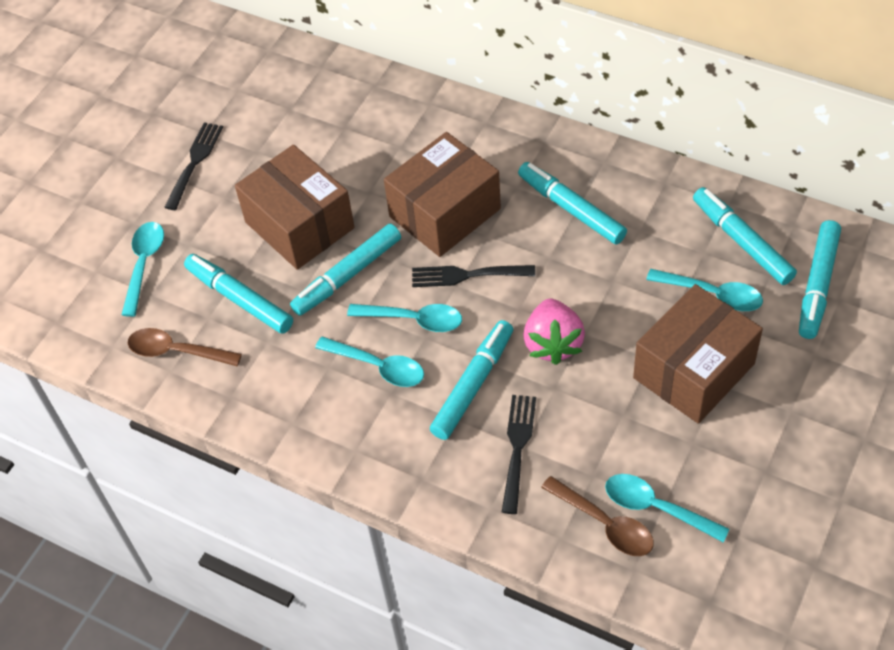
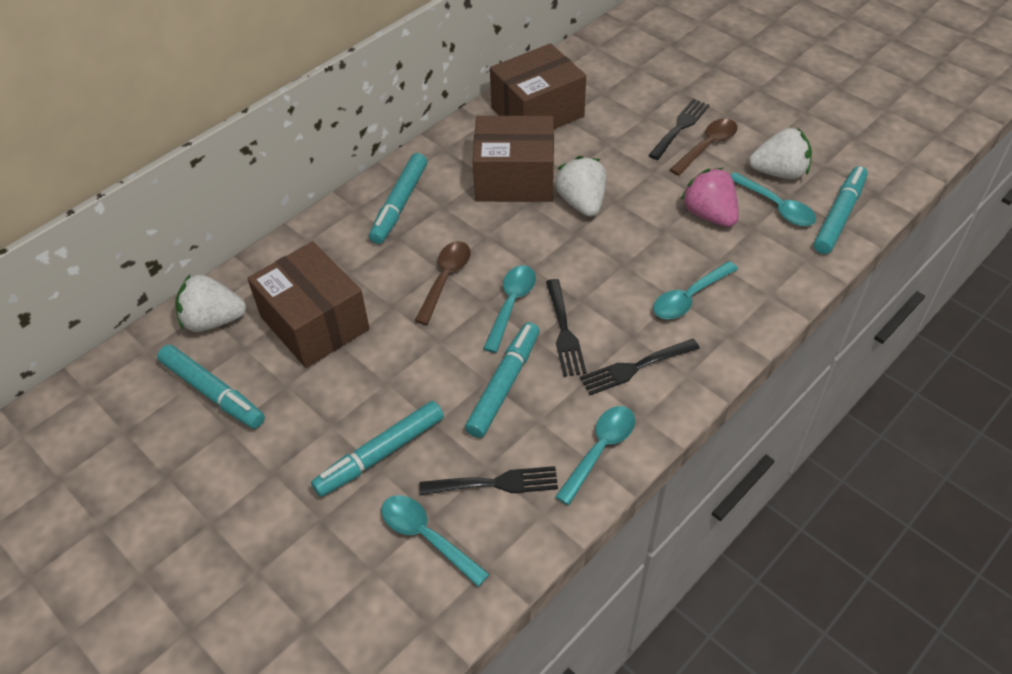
black fork: [164,122,223,210] [412,265,535,287] [502,395,536,514] = 3 -> [419,466,558,495] [546,279,587,377] [580,339,700,395] [649,99,710,160] = 4
turquoise marker: [184,254,293,334] [290,224,401,316] [430,320,513,440] [518,162,627,244] [693,187,797,285] [799,220,841,339] = 6 -> [157,345,265,429] [311,401,444,497] [369,153,427,244] [465,322,539,438] [814,166,868,254] = 5
white strawberry: none = 0 -> [175,275,246,332] [555,156,606,217] [749,127,812,179] = 3

